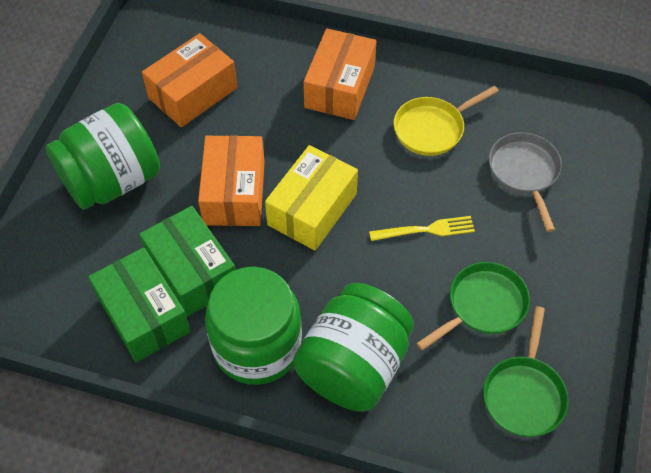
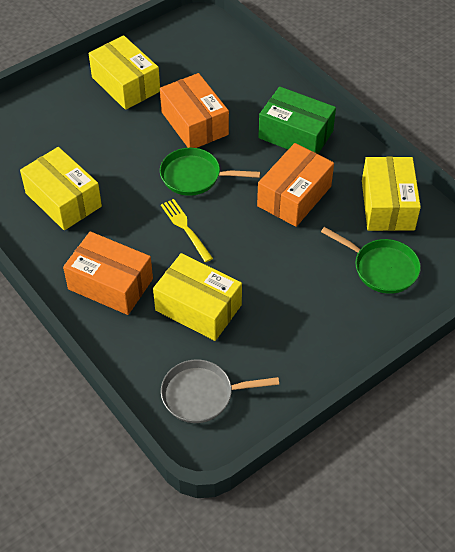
green box: [88,247,191,362] [139,206,235,317] = 2 -> [258,87,336,154] = 1
green jar: [45,103,160,210] [205,267,302,385] [293,283,414,412] = 3 -> none = 0
yellow box: [265,145,358,251] = 1 -> [20,147,102,230] [88,35,160,110] [153,253,242,341] [362,157,421,231] = 4
yellow pan: [394,86,499,156] = 1 -> none = 0

